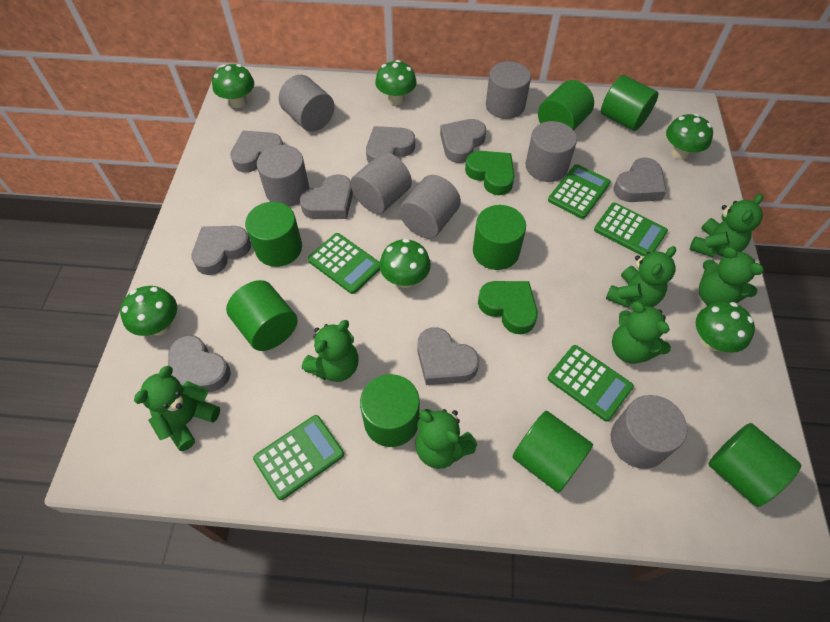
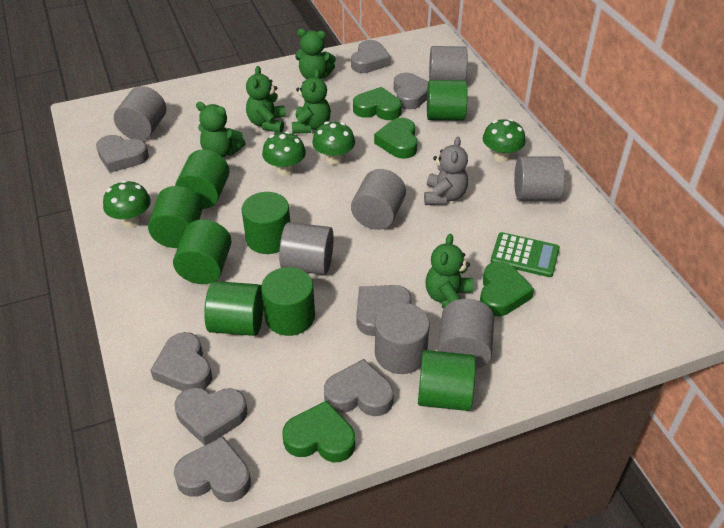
green calculator: [253,415,344,500] [308,233,380,294] [548,164,611,219] [548,345,634,421] [594,203,668,256] = 5 -> [490,232,560,277] = 1
green heart: [465,151,515,195] [478,281,538,334] = 2 -> [282,401,355,462] [353,87,402,120] [374,118,418,159] [480,262,534,316] = 4
green mushroom: [120,286,177,336] [212,64,254,108] [375,60,417,105] [380,239,431,288] [666,114,713,160] [696,301,755,353] = 6 -> [103,180,151,228] [262,131,306,176] [312,121,355,165] [483,119,526,162] = 4
green teddy bear: [134,366,220,451] [302,320,359,382] [415,409,477,469] [606,246,676,308] [612,301,671,364] [690,194,763,257] [699,247,764,305] = 7 -> [196,102,246,158] [246,66,286,133] [292,69,331,134] [295,29,336,79] [426,234,474,309] = 5
grey teddy bear: none = 0 -> [424,137,468,205] = 1

